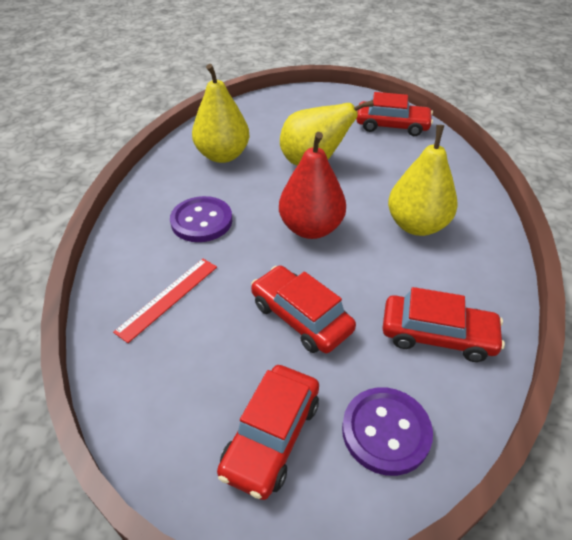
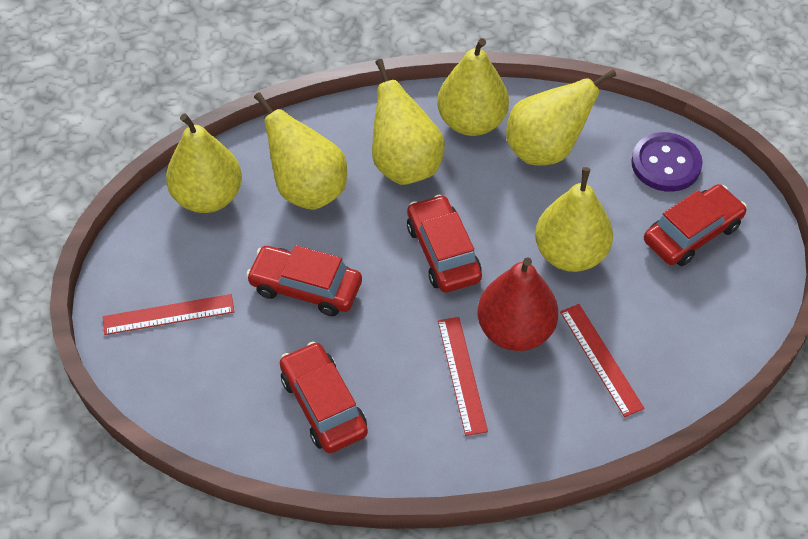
purple button: [170,196,232,242] [342,387,433,476] = 2 -> [631,132,703,192] = 1
red ruler: [113,259,217,343] = 1 -> [103,294,234,335] [438,317,488,436] [560,304,644,417] = 3
yellow pear: [192,64,250,163] [280,100,374,166] [388,125,458,236] = 3 -> [166,113,242,213] [254,92,347,210] [372,59,445,185] [437,38,509,136] [506,69,617,165] [535,167,613,272] = 6

